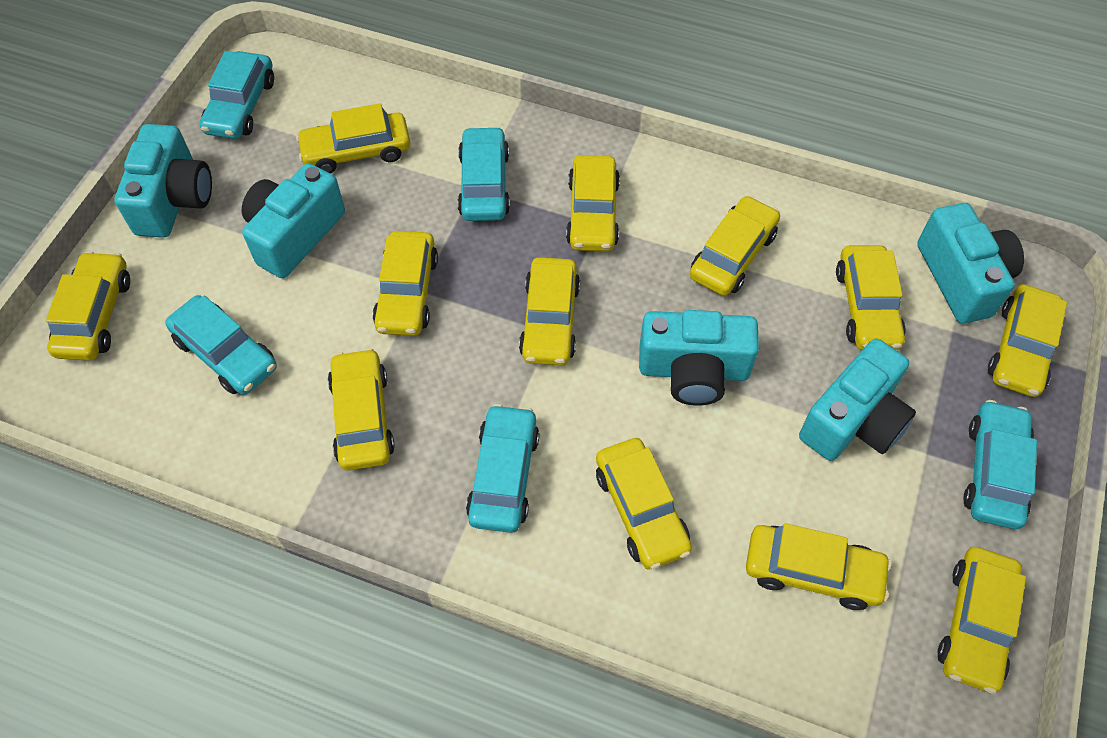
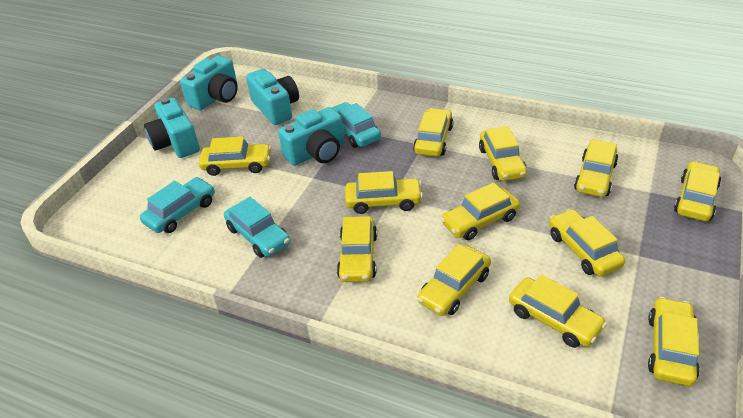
turquoise camera: [114,124,212,238] [242,163,345,278] [639,310,759,406] [799,339,916,461] [917,203,1024,324] = 5 -> [144,98,200,158] [180,55,238,110] [246,69,299,125] [278,107,344,166] = 4
turquoise car: [165,295,277,395] [200,51,274,139] [458,126,510,221] [466,404,539,533] [963,400,1037,529] = 5 -> [140,177,215,233] [224,197,290,258] [332,102,381,148] = 3

